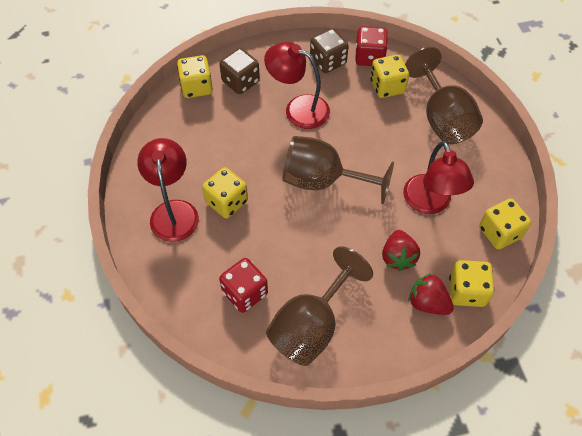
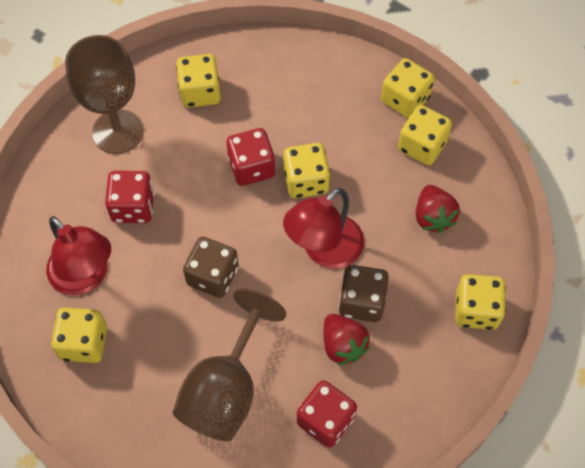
brown goblet: [266,246,373,366] [282,136,394,204] [405,47,483,144] = 3 -> [65,35,144,154] [173,288,286,441] = 2
red dice: [219,258,268,313] [355,26,388,66] = 2 -> [105,171,154,223] [226,128,275,186] [297,380,357,448] = 3
red lamp: [137,138,199,242] [264,42,330,129] [403,141,474,214] = 3 -> [46,216,111,296] [283,188,364,269] = 2
yellow dice: [177,55,213,98] [202,167,248,218] [370,55,409,98] [449,260,494,307] [479,198,531,250] = 5 -> [51,308,107,363] [176,54,221,108] [283,143,330,199] [381,58,435,118] [398,105,452,165] [455,274,506,330] = 6

